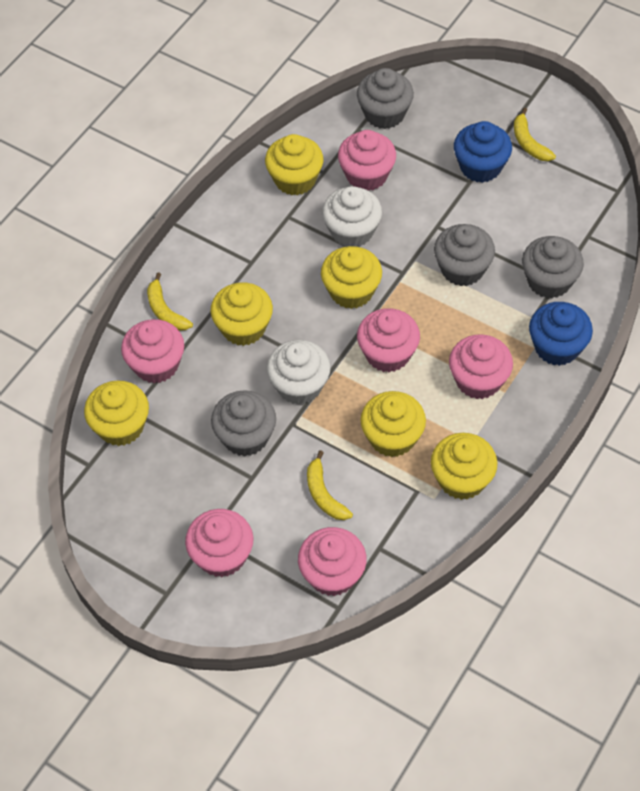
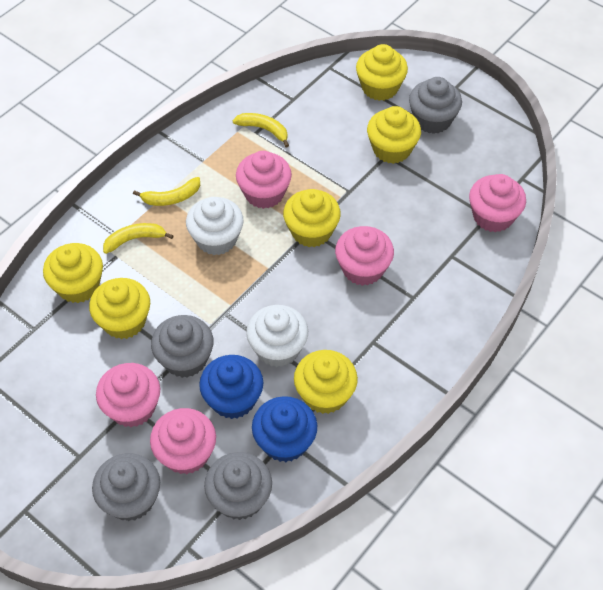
pink cupcake: [121,319,184,383] [185,509,254,577] [298,527,367,596] [338,130,396,191] [357,308,420,372] [449,334,513,399] = 6 -> [96,363,160,427] [150,408,216,474] [236,151,292,209] [335,226,394,286] [469,174,526,232] = 5

